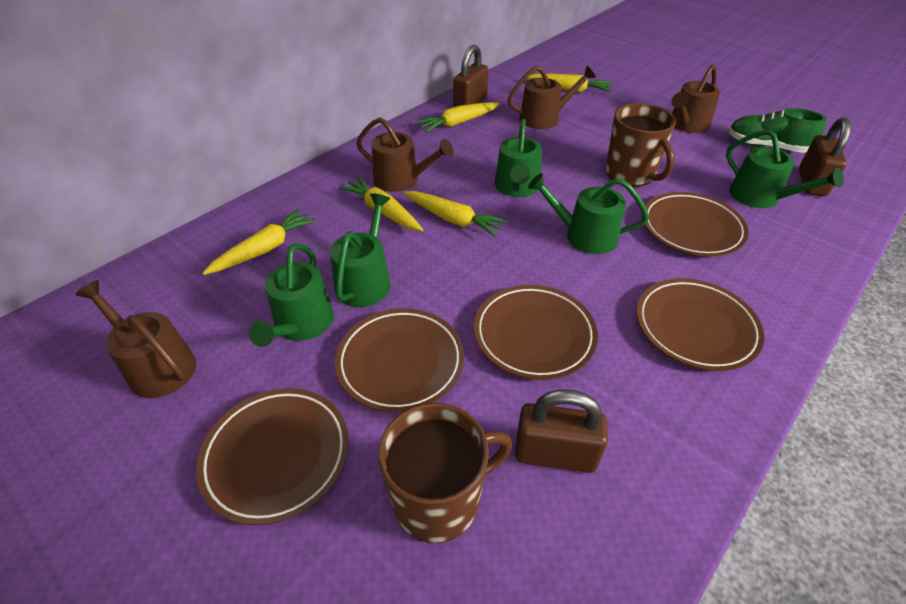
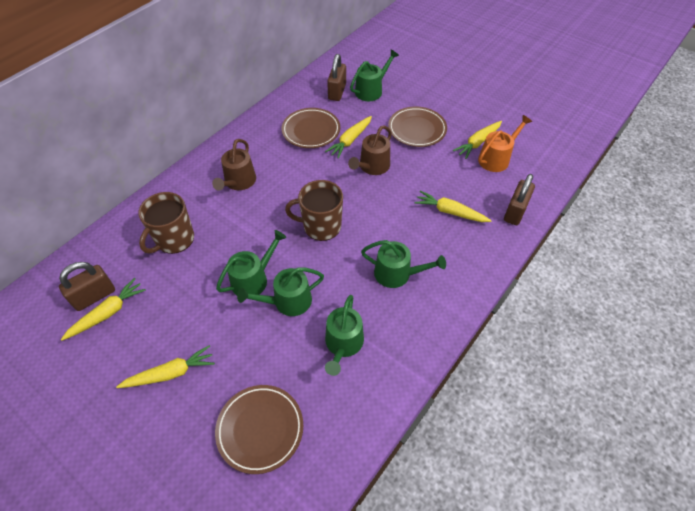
brown plate: [196,388,349,525] [335,308,464,412] [474,285,598,380] [636,278,764,371] [642,192,749,257] = 5 -> [215,385,303,474] [282,108,340,148] [388,107,447,147] = 3
brown watering can: [75,280,196,398] [356,117,453,192] [508,66,596,129] [671,64,720,133] = 4 -> [212,139,256,191] [348,126,392,175] = 2
green shoe: [728,108,827,153] = 1 -> none = 0
orange watering can: none = 0 -> [478,115,532,172] = 1

